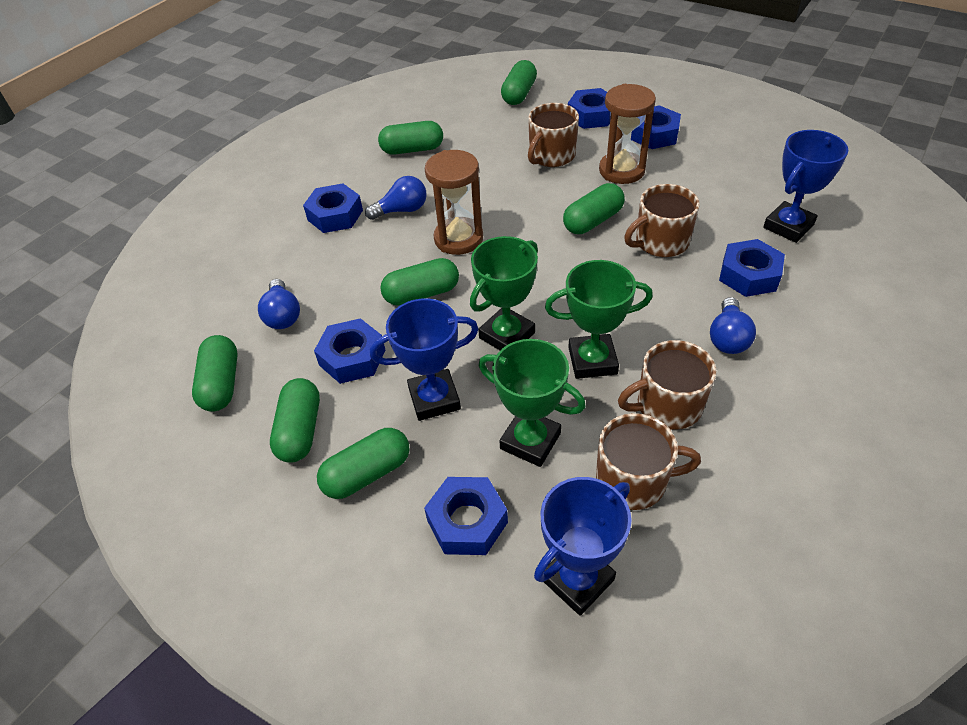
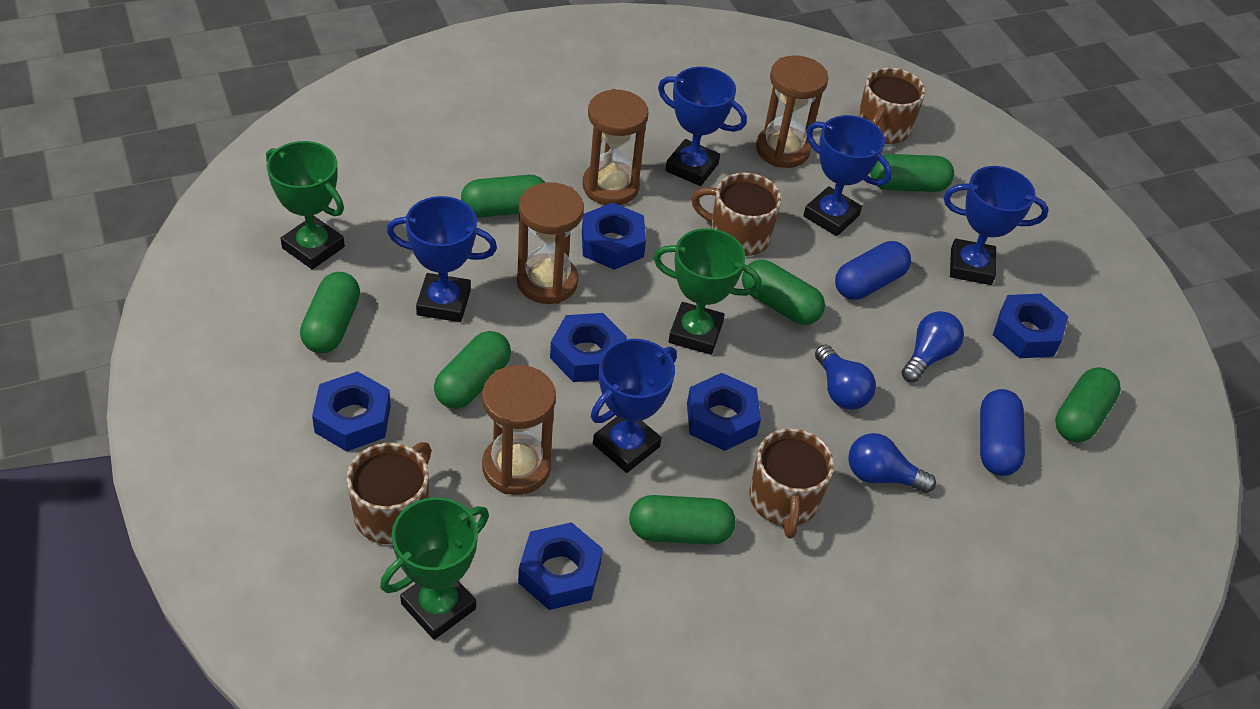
blue capsule: none = 0 -> [835,241,911,300] [980,389,1025,476] = 2
blue trophy: [370,298,479,421] [534,477,632,616] [763,130,848,243] = 3 -> [387,196,497,322] [591,339,677,473] [658,67,747,186] [803,115,892,236] [944,166,1049,285] = 5
brown hourglass: [425,150,483,255] [599,84,656,184] = 2 -> [482,365,556,495] [517,182,584,304] [583,89,648,205] [756,55,828,168] = 4

